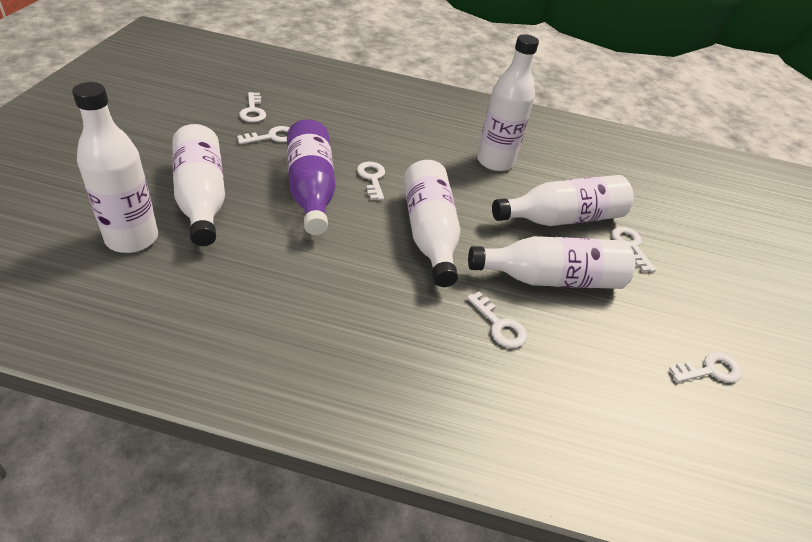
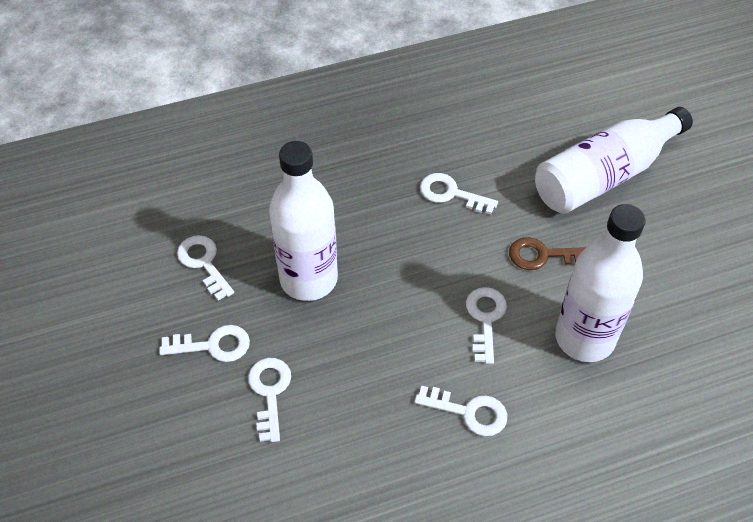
brown key: none = 0 -> [509,237,586,270] = 1
purple bottle: [287,119,336,235] = 1 -> none = 0
white bottle: [72,82,158,253] [172,124,225,246] [404,160,460,287] [468,236,635,289] [477,34,539,171] [492,175,634,226] = 6 -> [269,141,338,301] [535,107,693,214] [555,204,646,362] = 3

